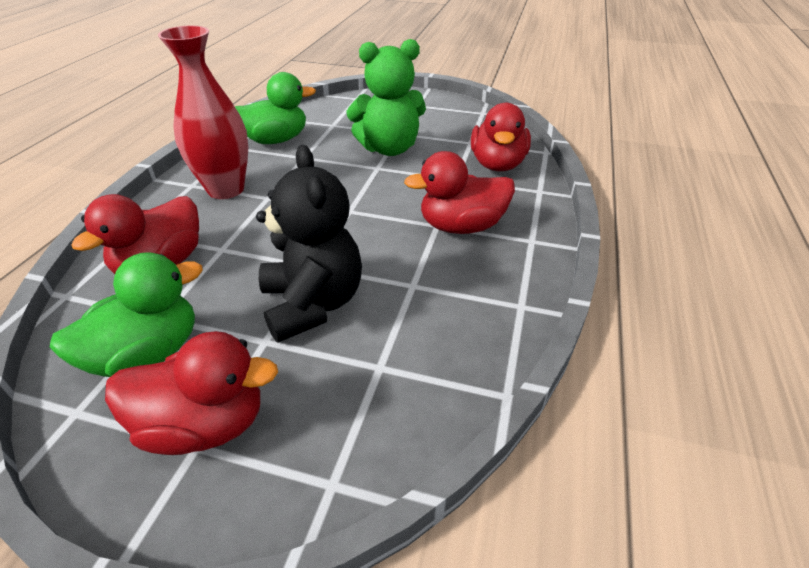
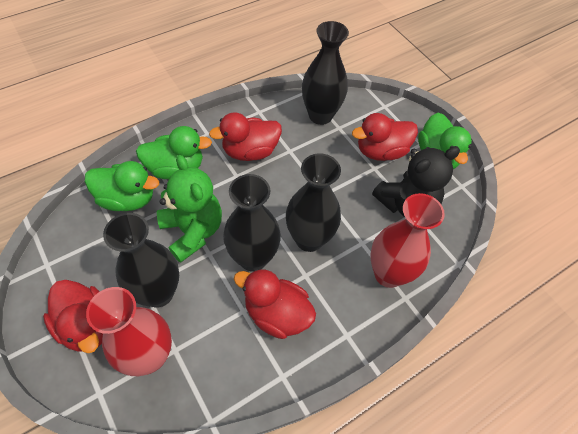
black vase: none = 0 -> [103,213,179,307] [223,174,281,272] [286,153,341,252] [302,21,349,125] = 4
green duck: [49,252,203,377] [235,72,316,144] = 2 -> [85,161,159,211] [136,126,212,179] [418,113,472,169] = 3
red vase: [158,26,248,199] = 1 -> [86,287,172,376] [371,193,445,288] = 2

